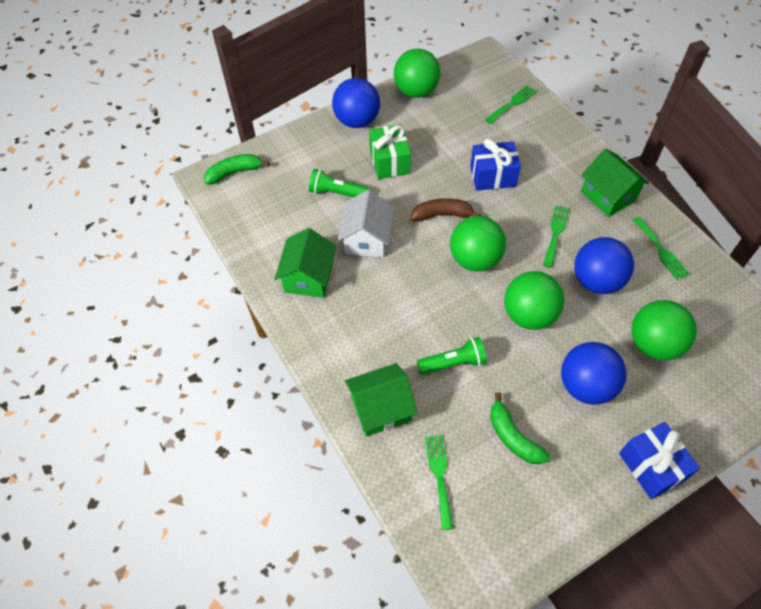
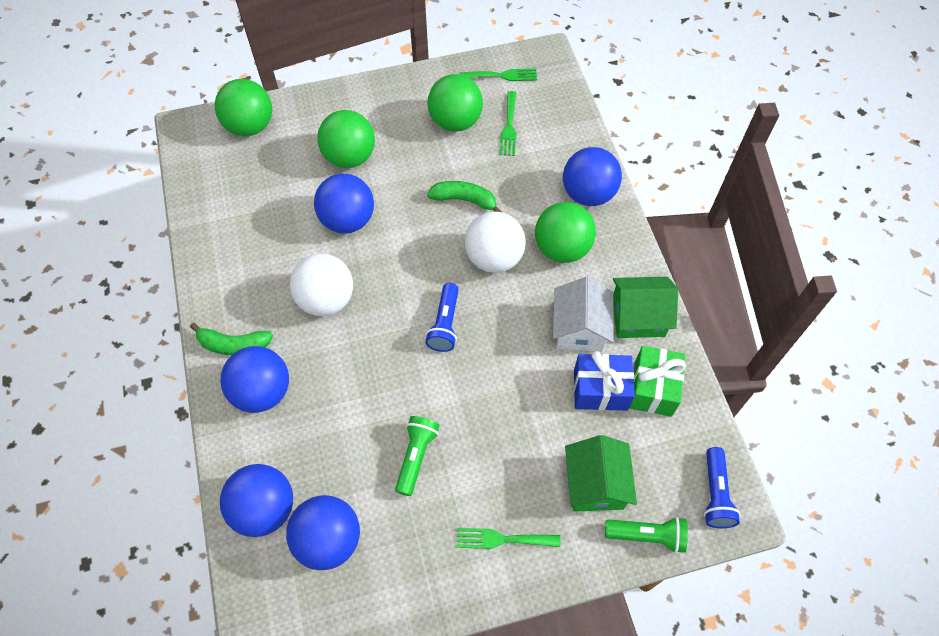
blue ball: [332,78,380,128] [561,342,627,405] [574,237,634,294] = 3 -> [220,346,289,413] [220,464,293,537] [286,495,360,570] [314,174,374,234] [563,147,622,206] = 5
blue flashlight: none = 0 -> [425,283,459,352] [704,447,740,528] = 2
blue gift: [470,139,521,191] [619,422,700,499] = 2 -> [574,351,635,411] = 1
brown banana: [411,198,481,221] = 1 -> none = 0
green fork: [425,435,453,530] [485,85,537,124] [543,205,570,268] [633,217,690,280] = 4 -> [456,528,561,549] [459,69,537,81] [499,91,517,156] = 3
green house: [275,228,337,298] [345,363,418,437] [581,149,650,217] = 3 -> [565,435,637,511] [613,277,678,338] = 2
white ball: none = 0 -> [290,253,353,316] [465,211,526,273] = 2

